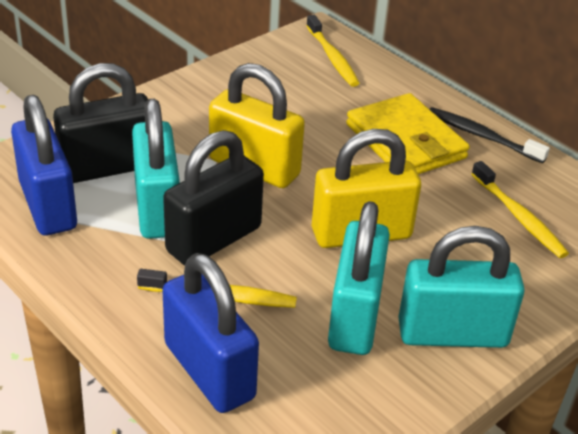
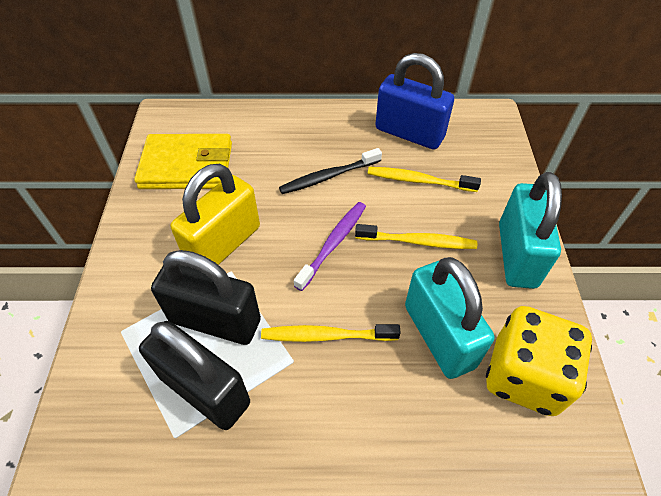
blue padlock: [11,95,77,236] [162,253,259,413] = 2 -> [375,53,454,150] = 1
purple toothbrush: none = 0 -> [294,202,366,291] = 1
turquoise padlock: [132,99,180,239] [328,201,390,355] [398,226,525,348] = 3 -> [405,257,494,379] [499,172,562,289] = 2
yellow dice: none = 0 -> [486,306,592,416] = 1
yellow padlock: [209,63,305,188] [312,129,421,248] = 2 -> [171,164,260,265] = 1

